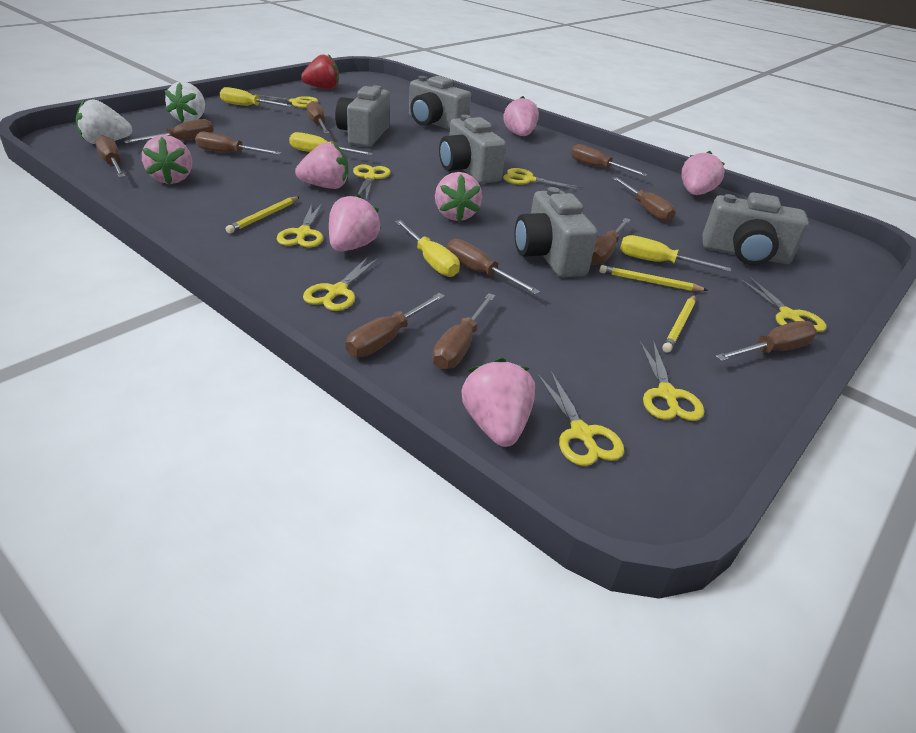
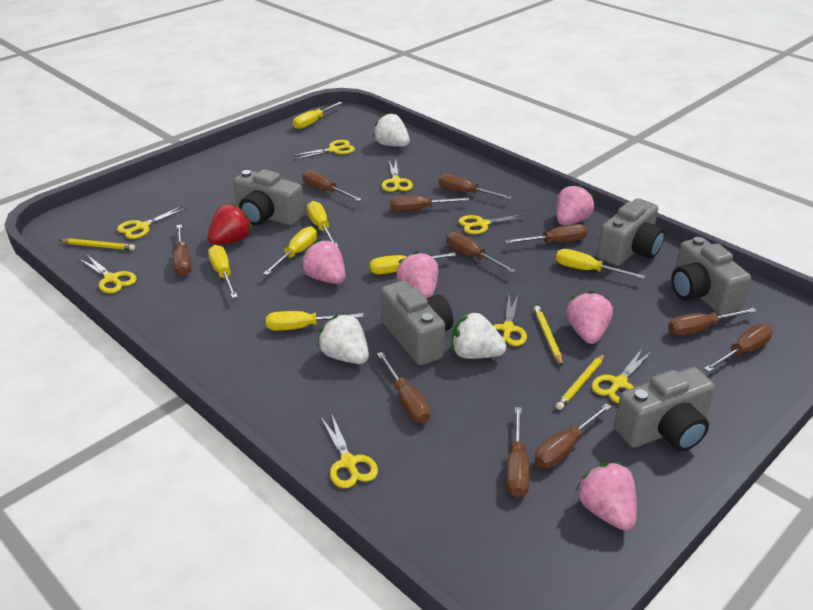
pink strawberry: [142,135,192,185] [295,142,349,189] [329,193,381,252] [435,172,482,222] [461,358,536,447] [504,96,539,136] [681,151,725,195] = 7 -> [301,240,345,284] [396,251,438,298] [556,184,594,225] [566,291,613,344] [575,462,637,530] = 5
white strawberry: [76,99,132,144] [165,82,205,123] = 2 -> [318,314,369,364] [373,113,410,147] [452,312,507,359] = 3
yellow screwdriver: [220,87,292,107] [289,132,373,156] [395,220,460,277] [620,235,731,272] = 4 -> [208,245,238,298] [263,226,317,275] [266,311,364,331] [293,102,342,129] [307,201,338,246] [369,252,456,275] [556,249,645,279] = 7

